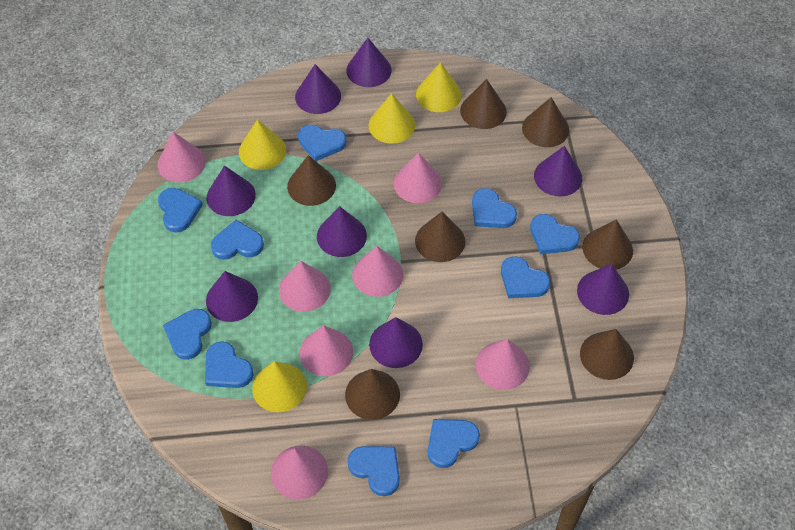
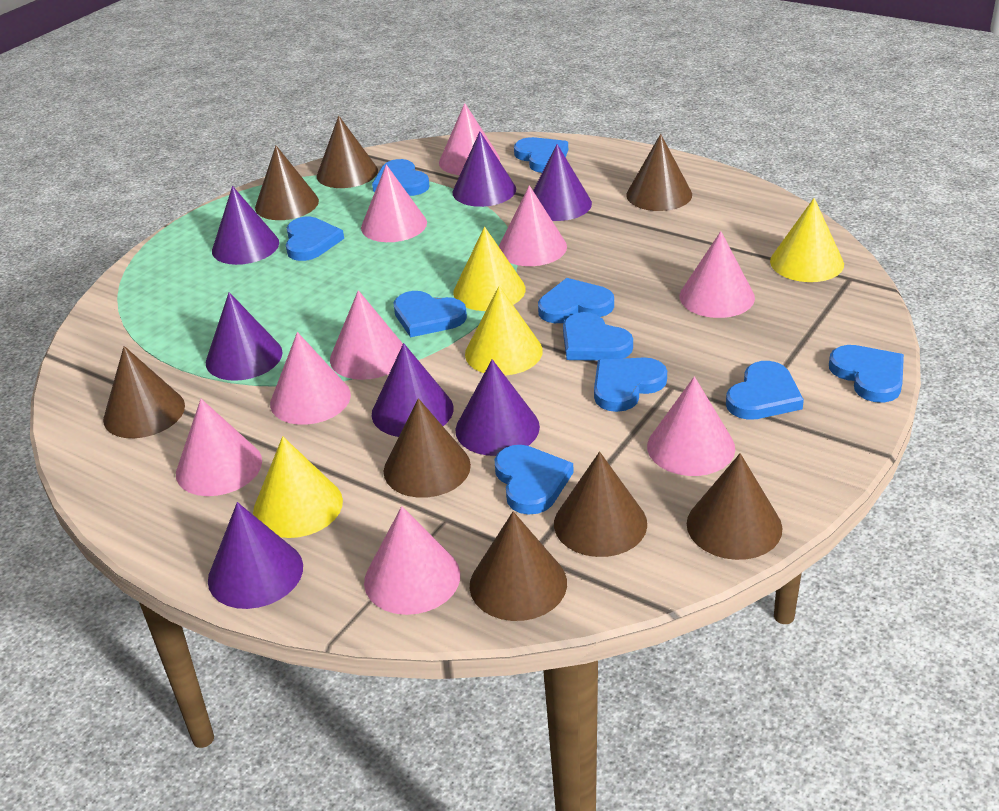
brown cone: [287,155,336,206] [345,369,400,420] [415,212,465,262] [460,79,507,129] [522,97,569,147] [580,329,634,380] [582,219,633,270] = 7 -> [103,346,185,438] [255,146,319,220] [317,116,378,188] [384,398,471,498] [470,511,567,621] [554,452,647,557] [626,134,692,211] [687,453,783,560] = 8
pink cone: [158,132,206,182] [271,446,328,499] [279,261,331,312] [300,325,353,376] [352,246,403,297] [394,153,442,203] [476,339,530,390] = 7 -> [176,399,262,496] [270,332,351,425] [330,290,403,380] [361,164,427,242] [364,506,460,615] [439,103,500,175] [499,185,567,266] [647,376,735,476] [679,231,755,318] = 9
purple cone: [206,271,258,322] [207,166,256,216] [295,64,341,114] [317,206,367,257] [346,38,391,87] [369,317,423,368] [534,146,582,197] [577,264,629,315] = 8 -> [205,292,283,381] [208,502,303,609] [212,186,279,265] [372,343,454,437] [453,131,516,207] [455,359,540,456] [533,144,592,221] = 7

